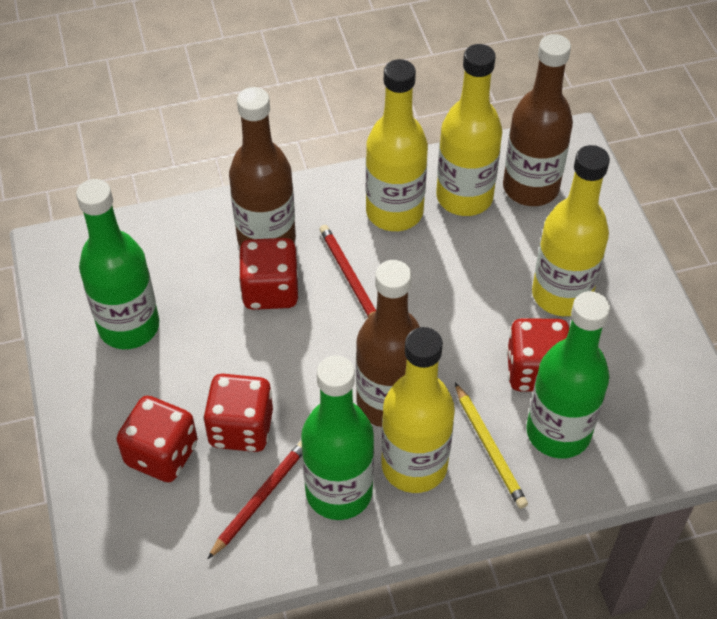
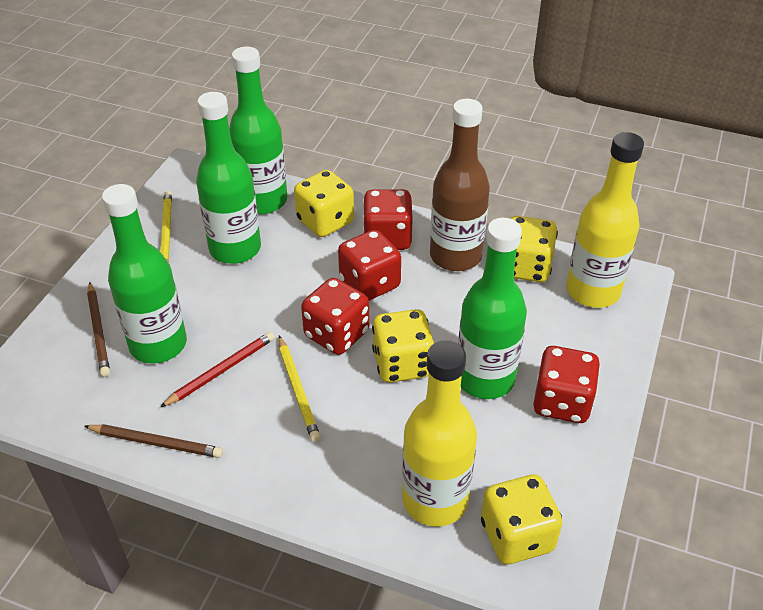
brown bottle: [229,87,296,247] [356,260,420,427] [503,34,573,206] = 3 -> [430,99,490,271] = 1
brown pencil: none = 0 -> [84,424,223,458] [87,282,110,377] = 2
green bottle: [76,179,159,349] [301,355,374,520] [526,291,610,459] = 3 -> [102,184,187,364] [196,92,261,264] [229,47,287,214] [458,218,527,399] = 4
red pencil: [208,441,302,559] [319,225,376,317] = 2 -> [160,332,275,407] = 1
yellow bottle: [366,59,428,231] [381,327,455,493] [436,44,502,216] [532,145,610,316] = 4 -> [402,340,477,527] [566,132,644,308] = 2
yellow dice: none = 0 -> [294,170,354,237] [372,309,434,383] [481,475,563,564] [511,216,558,282] = 4
yellow pencil: [455,383,528,509] = 1 -> [160,191,172,262] [278,336,321,442] = 2

